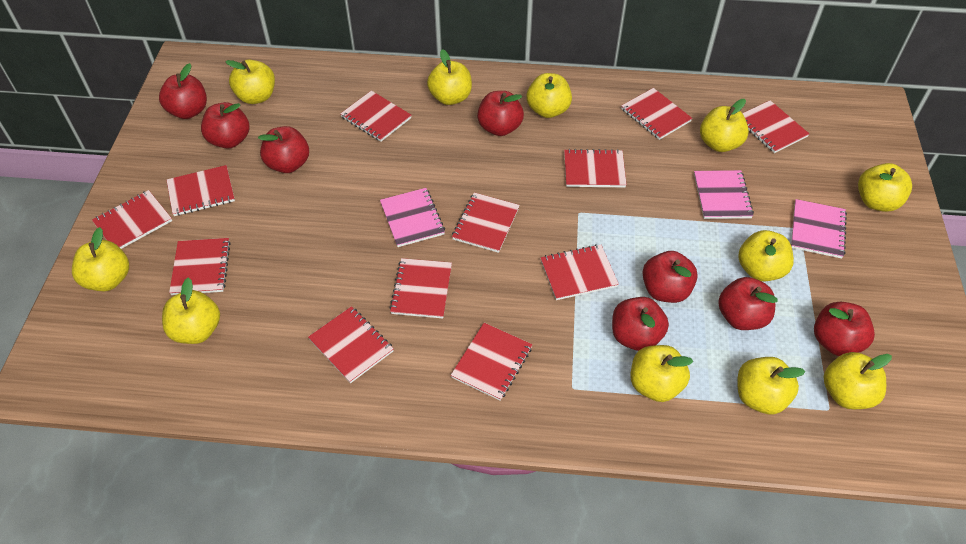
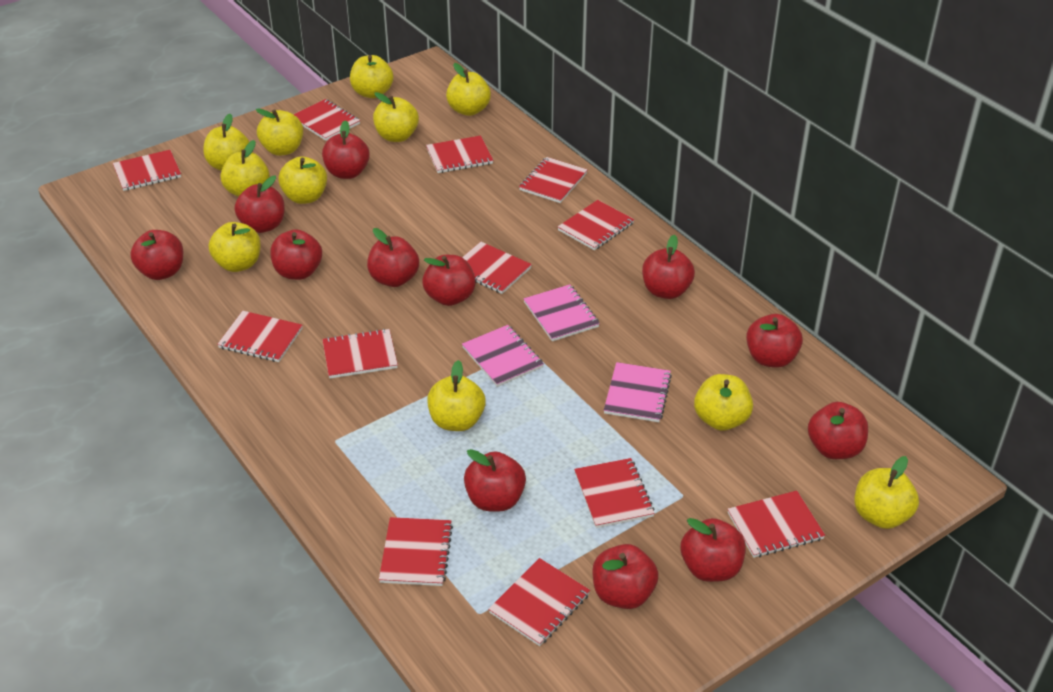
red apple: [159,63,207,119] [201,102,249,149] [258,126,309,173] [477,91,524,136] [612,297,669,351] [642,251,698,303] [718,277,778,330] [814,301,875,356] = 8 -> [130,230,183,280] [234,175,285,233] [270,229,322,280] [322,120,370,179] [367,228,419,287] [422,255,475,306] [464,449,526,512] [592,544,658,609] [642,235,695,299] [681,518,746,582] [746,314,803,368] [808,402,868,459] = 12

